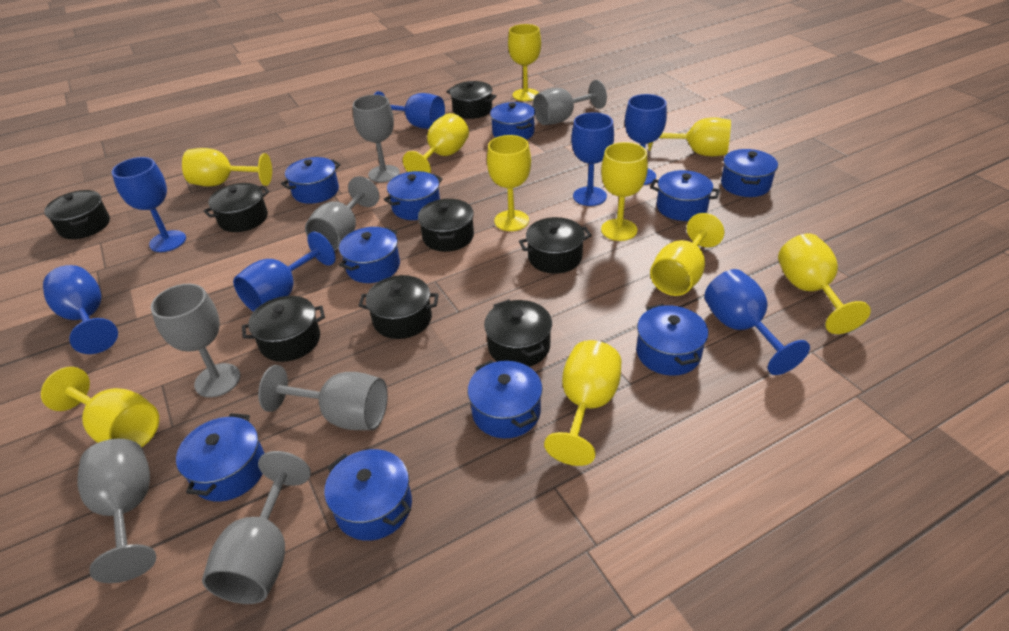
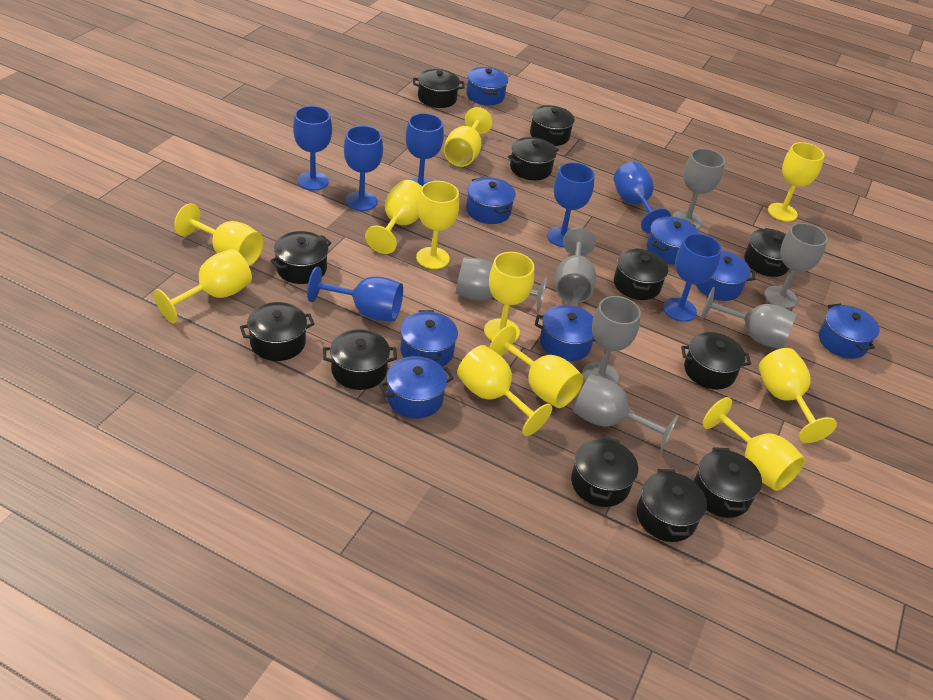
black pot: [44,190,110,239] [204,183,269,232] [242,296,325,362] [358,275,439,339] [418,199,474,252] [446,81,497,119] [484,299,552,367] [519,217,592,274] = 8 -> [240,302,314,361] [270,231,332,284] [323,329,397,390] [413,69,465,108] [508,137,559,180] [530,105,575,146] [571,436,638,507] [614,248,668,300] [637,469,707,542] [681,332,751,389] [694,447,762,518] [744,228,789,277] = 12
blue pot: [176,413,265,502] [281,157,341,204] [324,449,412,541] [339,227,400,283] [384,171,443,220] [468,360,543,438] [490,102,535,140] [636,304,708,375] [650,170,720,221] [721,149,778,197] = 10 -> [379,356,454,419] [400,310,458,367] [466,67,508,105] [466,177,515,224] [535,305,595,361] [647,216,699,265] [696,251,756,301] [819,304,880,359] = 8
yellow goblet: [41,367,159,447] [182,148,272,186] [403,113,469,173] [487,135,531,231] [508,24,541,101] [544,340,622,466] [601,142,648,241] [649,117,731,156] [650,213,724,296] [778,233,871,334] = 10 -> [154,249,252,323] [174,203,263,266] [365,180,422,254] [416,181,459,269] [444,107,493,167] [457,345,552,436] [484,252,534,342] [489,326,583,408] [703,397,805,491] [759,348,837,443] [768,142,825,222] = 11

